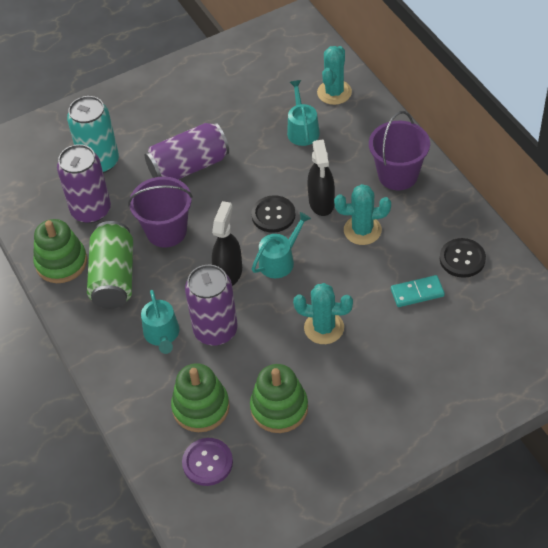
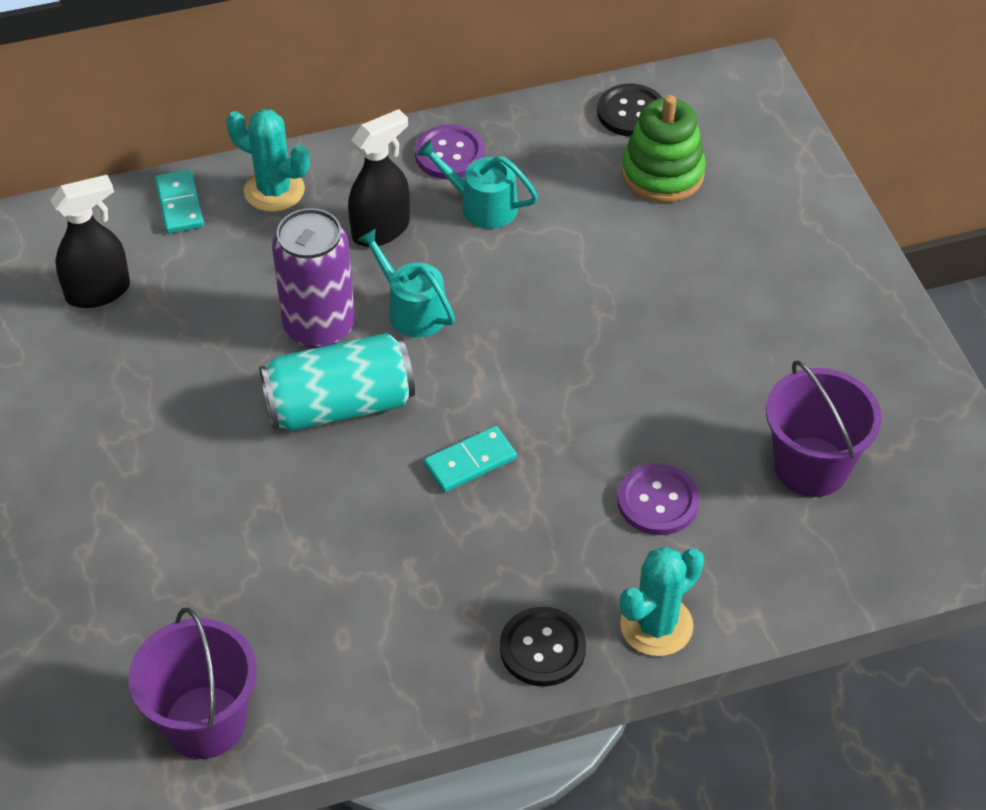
green can: [87,221,133,309] = 1 -> none = 0
green stacking toy: [33,219,87,283] [171,363,230,432] [250,364,308,433] = 3 -> [621,95,706,203] = 1
purple button: [182,438,233,486] = 1 -> [415,124,485,179] [617,463,700,535] = 2
purple can: [57,144,111,223] [145,122,229,180] [185,265,238,346] = 3 -> [272,208,355,348] = 1
turquoise cactus: [293,283,353,344] [317,46,352,105] [334,184,391,245] = 3 -> [226,109,310,212] [620,547,704,656] = 2
turquoise domino: [391,275,445,307] = 1 -> [155,170,204,234] [424,426,517,492] = 2
turquoise watering can: [141,290,179,354] [252,212,311,278] [287,80,320,146] = 3 -> [358,228,455,337] [417,140,538,229] = 2

